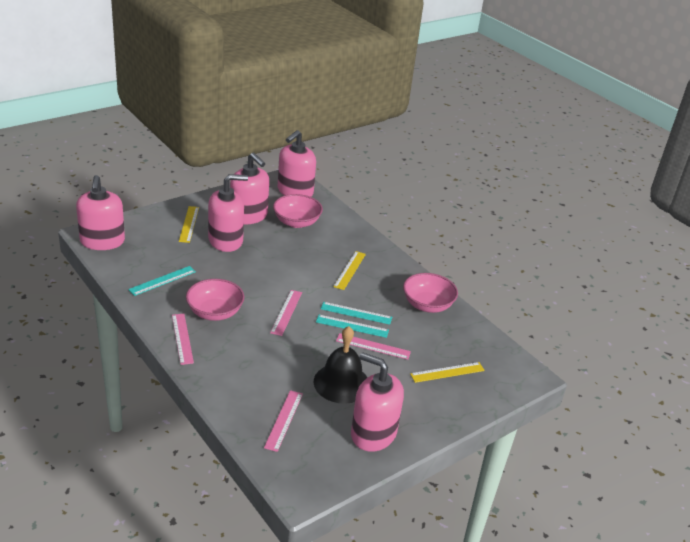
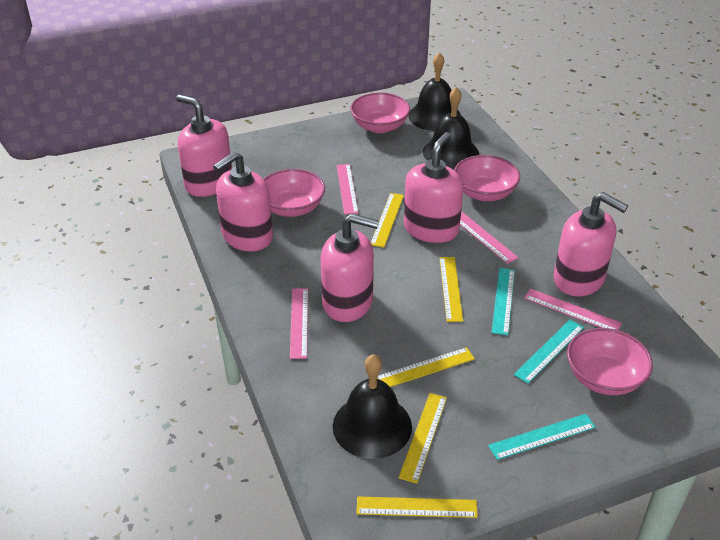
black bell: [314,326,367,404] = 1 -> [333,354,412,459] [409,53,461,131] [423,87,479,169] = 3
pink bowl: [186,279,244,321] [273,194,323,228] [403,273,458,313] = 3 -> [263,169,325,217] [350,93,410,133] [454,155,520,201] [567,328,653,395] = 4
yellow ruler: [179,206,199,243] [333,251,366,290] [410,362,485,383] = 3 -> [356,496,478,518] [371,193,404,248] [377,347,475,387] [399,393,447,483] [439,257,463,322] = 5

